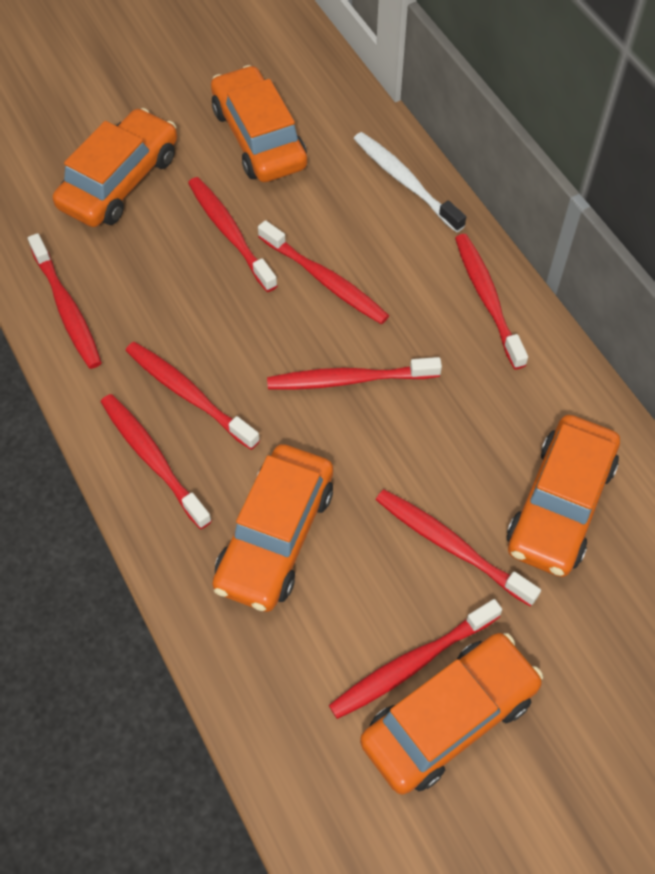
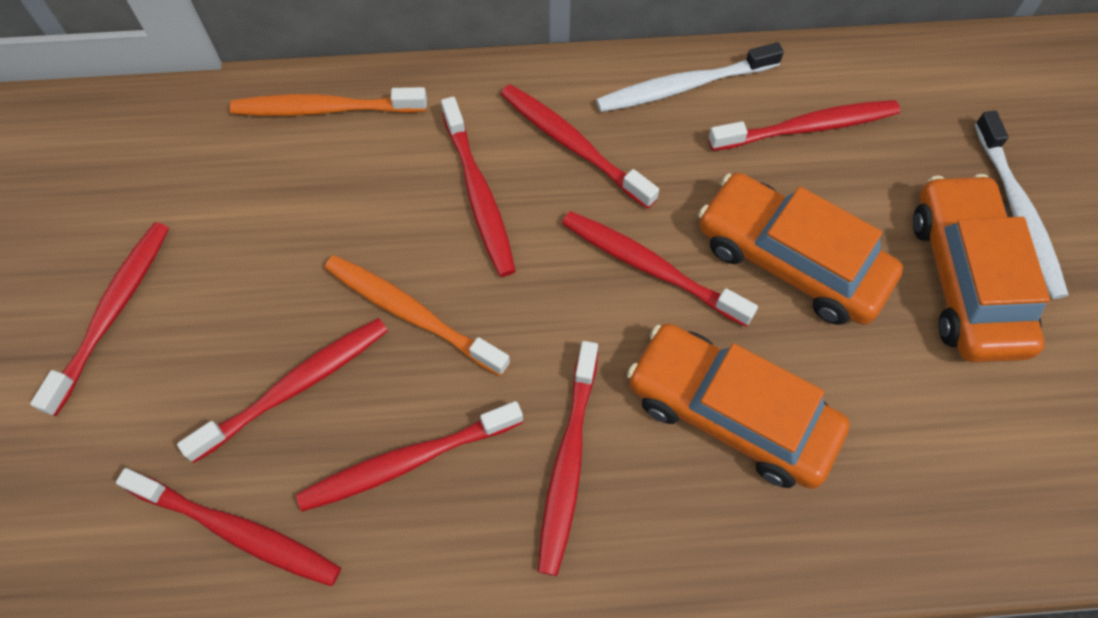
orange car: [53,108,177,227] [211,65,307,182] [212,444,333,612] [360,633,543,794] [507,415,620,577] = 5 -> [627,323,850,489] [698,173,903,325] [913,174,1050,362] = 3
orange toothbrush: none = 0 -> [230,87,427,116] [325,255,510,376] = 2
white toothbrush: [354,132,466,233] = 1 -> [596,42,784,112] [975,111,1069,299] = 2

